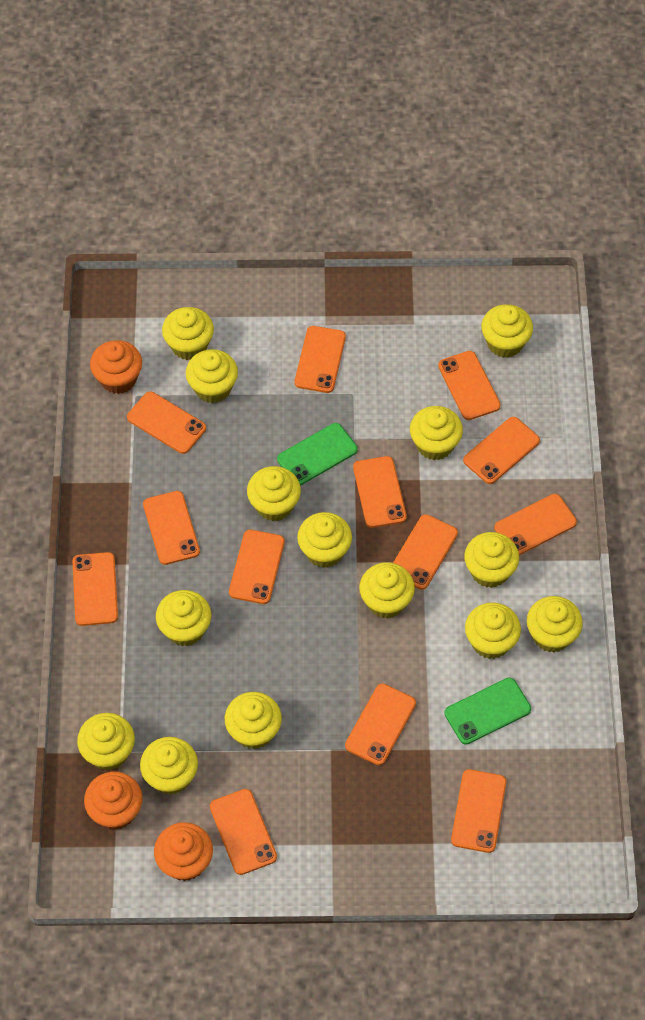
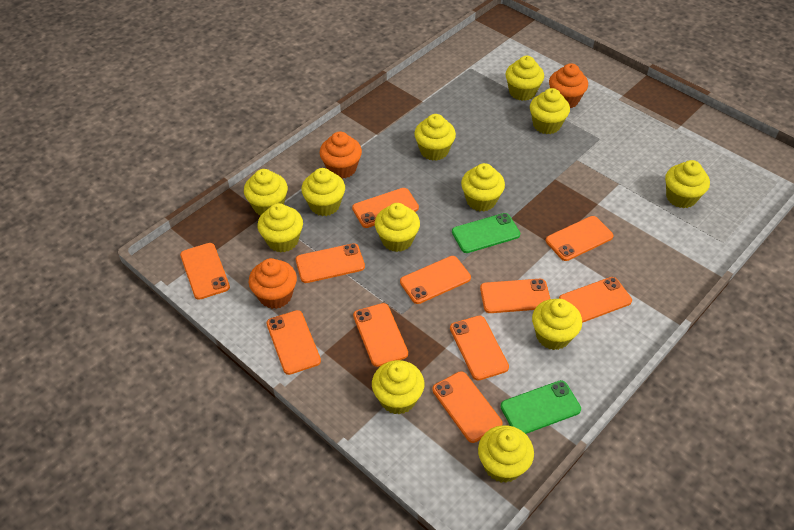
orange phone: [72,552,118,626] [127,391,206,454] [143,491,200,565] [210,789,277,875] [229,530,285,604] [295,326,346,393] [345,684,416,765] [353,456,407,528] [393,514,458,590] [438,351,501,420] [451,769,506,853] [463,417,540,484] [494,494,577,555] = 13 -> [180,243,230,300] [266,310,321,375] [296,243,365,283] [352,188,419,228] [353,303,408,367] [400,256,471,304] [432,371,503,443] [450,315,509,381] [480,279,550,313] [546,216,614,261] [559,277,632,323] = 11
yellow cupcake: [77,713,135,770] [140,737,198,795] [156,590,211,646] [162,307,214,360] [186,349,238,403] [225,692,282,749] [247,466,301,521] [297,512,352,568] [359,562,415,619] [410,406,463,460] [464,532,519,588] [465,602,521,659] [481,304,533,358] [527,596,583,652] = 14 -> [244,169,288,215] [258,203,303,252] [301,168,345,216] [372,360,424,415] [375,203,420,252] [414,114,456,161] [461,163,505,211] [478,425,534,483] [506,56,544,101] [530,88,570,134] [532,299,582,350] [665,160,710,208] = 12

